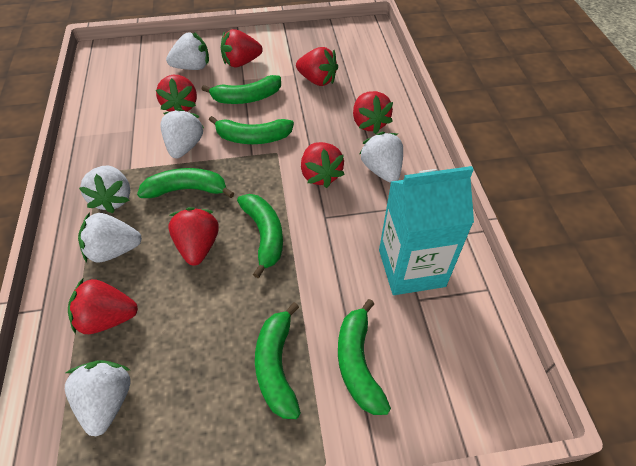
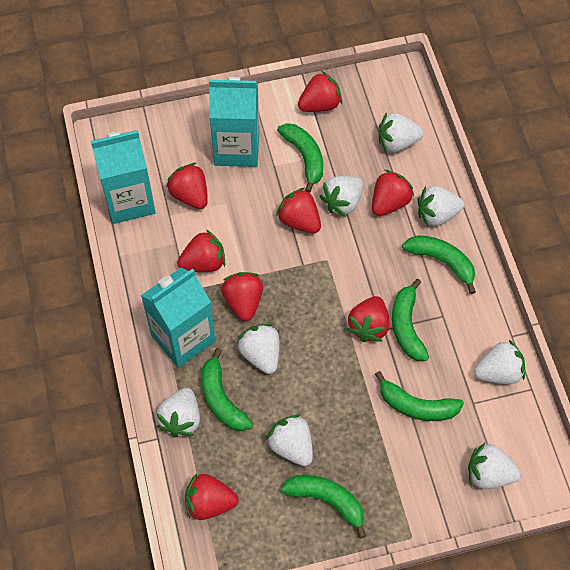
red strawberry: [68,277,138,334] [156,75,197,112] [168,207,219,266] [221,29,263,67] [296,47,338,86] [301,142,344,188] [353,91,393,134] = 7 -> [166,163,208,209] [177,230,225,272] [185,473,239,520] [221,272,263,321] [276,188,321,233] [298,71,342,112] [347,296,389,342] [372,170,414,216] = 8
turquoise carton: [379,166,474,295] = 1 -> [91,130,156,224] [141,268,216,368] [209,77,259,167] = 3
white strawberry: [65,360,131,436] [78,212,142,262] [79,166,130,213] [160,108,204,158] [166,32,209,70] [360,132,403,183] = 6 -> [156,388,200,438] [237,324,279,374] [266,414,313,466] [320,176,363,217] [379,113,424,153] [418,186,464,226] [468,443,521,489] [474,340,525,384] = 8

